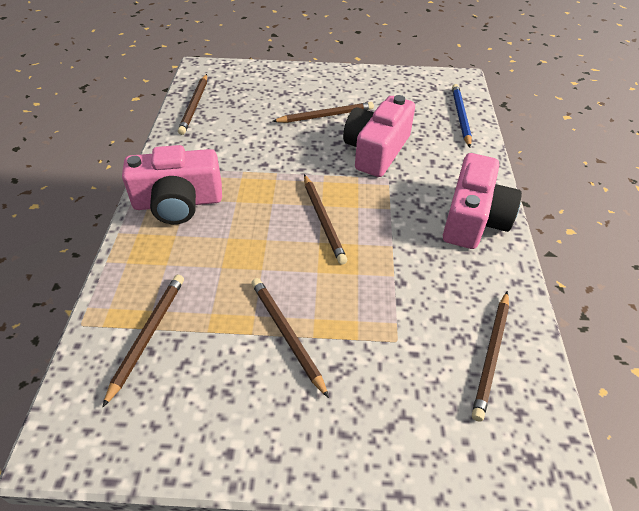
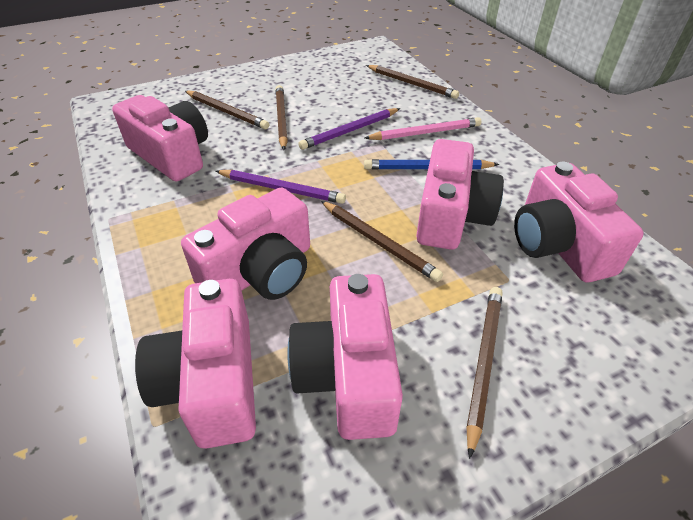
brown pencil: [102,275,184,408] [178,74,207,135] [251,278,329,398] [272,102,374,123] [304,174,347,265] [472,291,509,422] = 6 -> [185,91,269,129] [275,85,288,150] [321,201,443,282] [366,65,459,99] [466,287,503,459] = 5
pink camera: [122,145,222,224] [343,95,415,177] [443,153,522,249] = 3 -> [112,95,208,181] [135,279,256,449] [181,187,310,300] [287,274,403,440] [416,139,504,250] [514,162,644,282] = 6
pink pencil: none = 0 -> [365,117,481,140] = 1
purple pencil: none = 0 -> [216,170,346,204] [298,108,400,150] = 2

